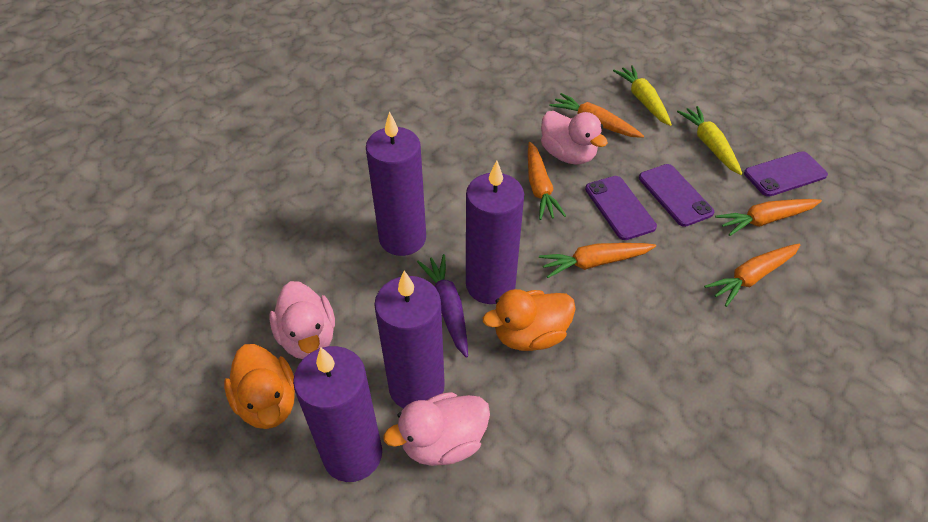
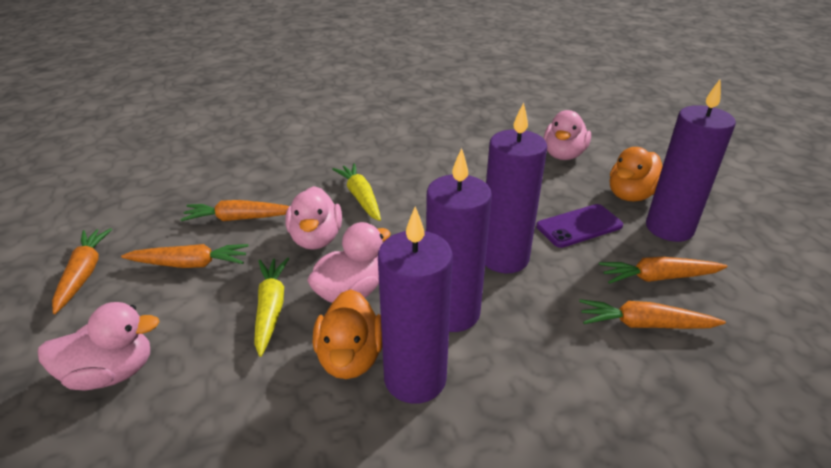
pink duck: [269,281,335,359] [384,392,490,466] [541,111,608,165] = 3 -> [38,302,160,390] [285,186,342,250] [307,222,391,303] [544,110,591,160] = 4
purple carrot: [417,254,468,358] = 1 -> none = 0
purple phone: [585,176,657,240] [639,164,714,227] [744,151,828,197] = 3 -> [536,204,623,248] = 1

